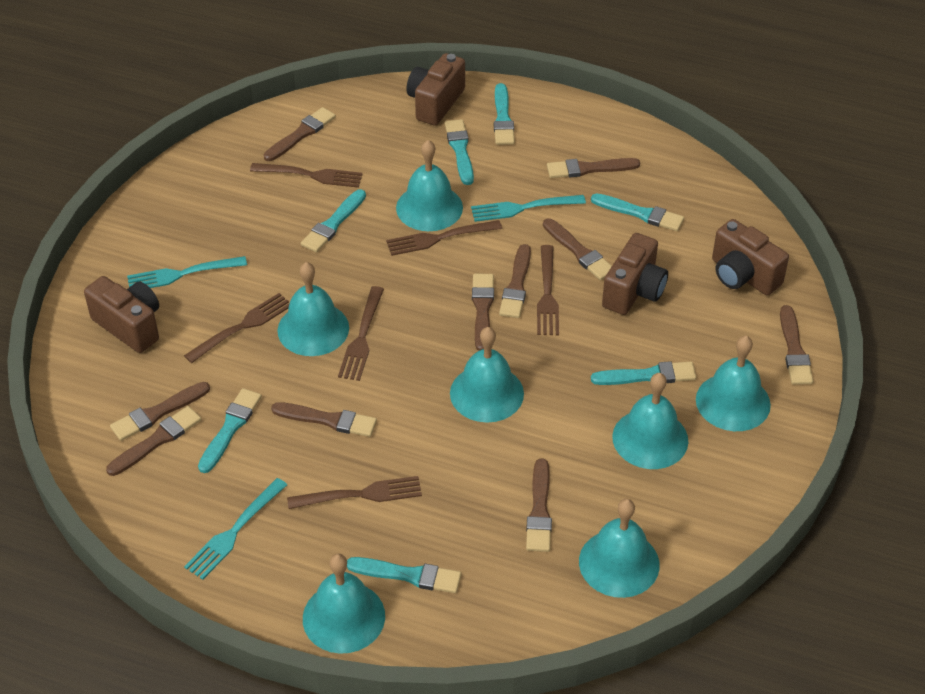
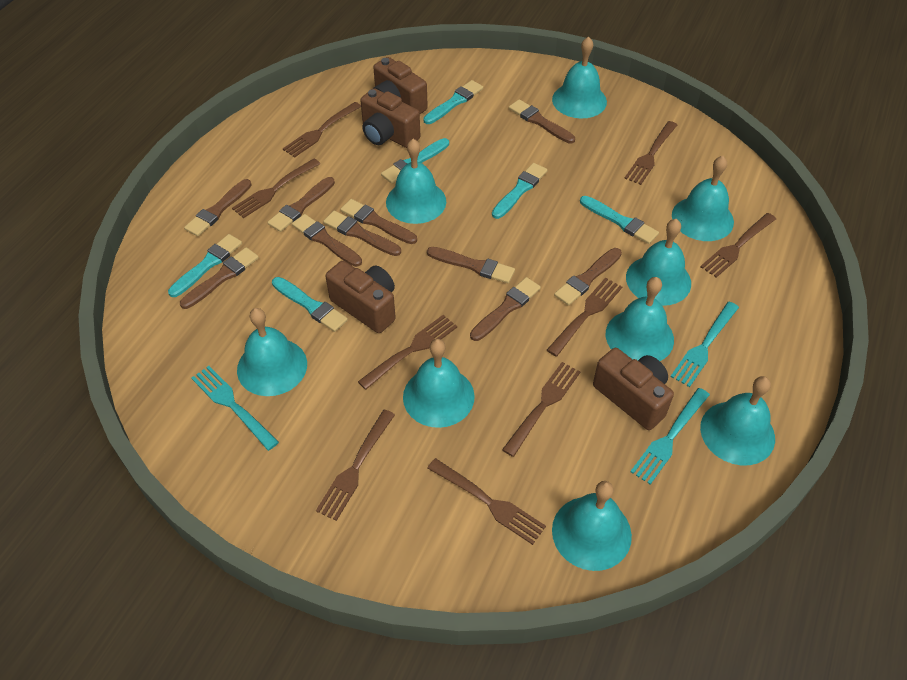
brown fork: [184,293,290,363] [250,163,363,188] [287,476,422,509] [338,286,384,381] [386,220,502,256] [537,245,559,335] = 6 -> [232,158,320,218] [283,102,361,157] [316,410,395,521] [358,315,457,390] [427,458,546,545] [502,362,580,457] [547,278,622,357] [624,121,677,185] [700,213,776,278] = 9
turquoise bell: [277,262,349,356] [303,553,385,654] [396,140,463,231] [450,327,524,423] [579,499,660,598] [612,373,688,469] [696,336,771,431] = 7 -> [237,308,307,396] [386,139,446,224] [403,339,475,428] [552,36,607,118] [552,481,632,571] [606,277,674,361] [626,219,691,306] [672,156,734,241] [700,376,775,465] = 9
turquoise brush: [198,388,262,473] [301,189,366,252] [347,557,461,593] [445,119,474,185] [494,83,515,145] [591,193,684,231] [591,361,696,385] = 7 -> [168,234,242,297] [272,277,348,332] [381,138,449,184] [423,80,483,124] [492,163,547,219] [580,196,659,244] = 6

